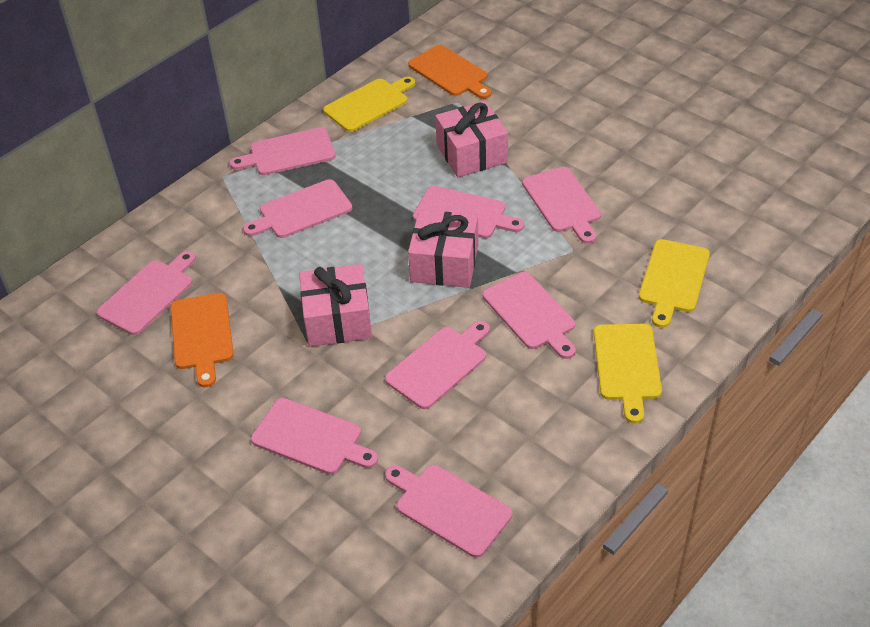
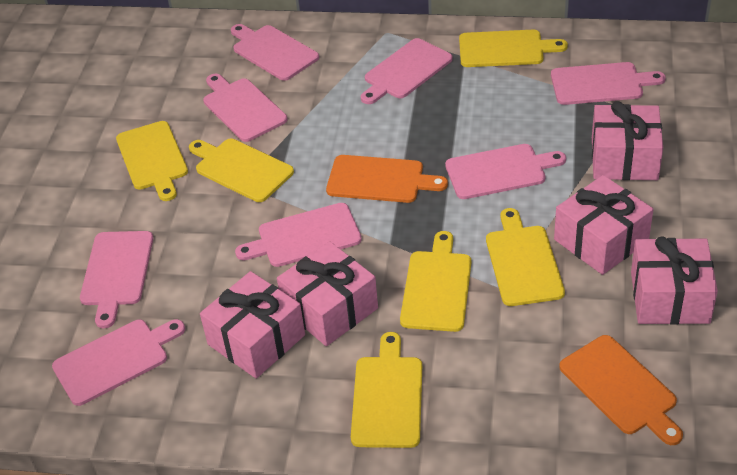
pink cutting board: [97,251,196,335] [230,127,336,175] [243,179,352,238] [251,398,378,474] [385,321,490,409] [385,465,512,558] [413,186,524,238] [483,272,576,359] [522,167,601,244] = 9 -> [52,319,185,406] [80,231,153,328] [203,74,287,142] [231,24,319,81] [235,203,362,267] [361,38,452,104] [445,144,566,199] [551,62,666,105] = 8
pink gift: [299,264,372,347] [408,210,478,288] [435,101,508,177] = 3 -> [200,271,305,379] [277,241,378,346] [554,175,653,275] [592,101,663,180] [631,237,718,324] = 5
yellow cutting board: [323,77,415,132] [594,324,662,424] [639,239,710,328] = 3 -> [116,121,188,201] [189,139,294,202] [351,332,422,448] [400,231,471,332] [459,30,568,67] [486,208,565,306] = 6

